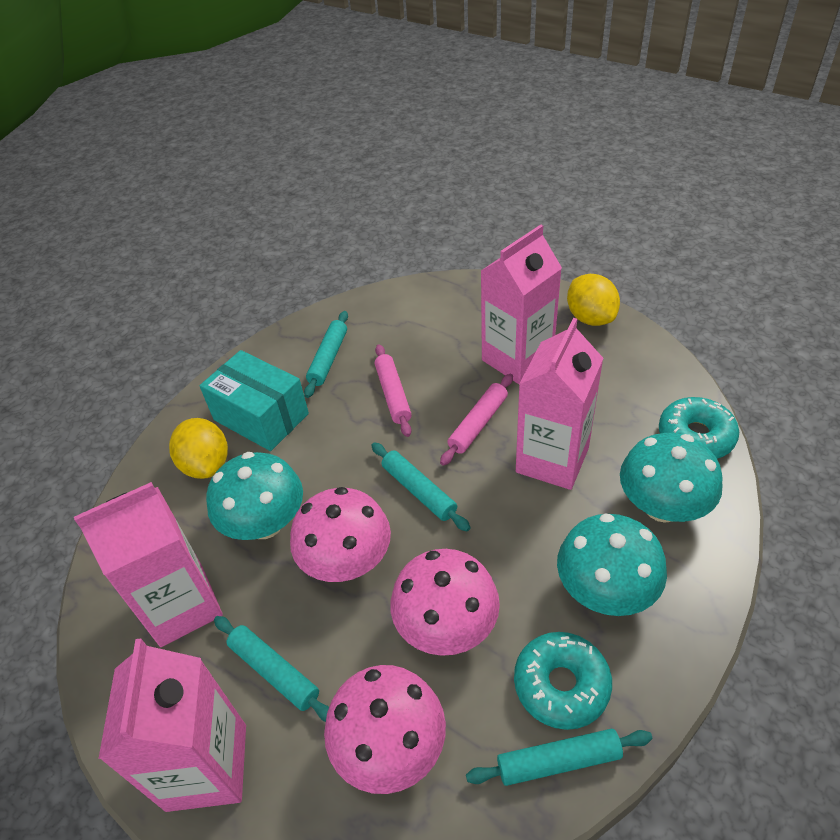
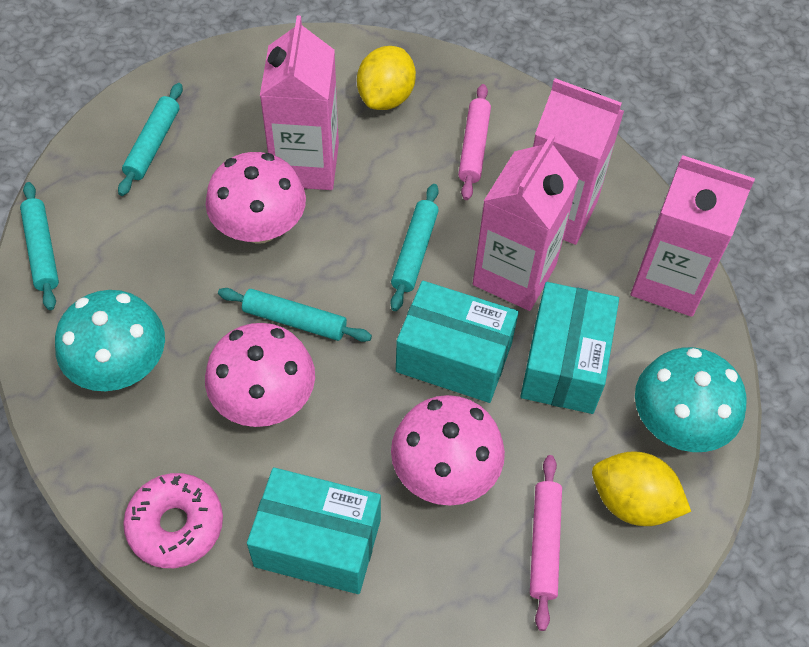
pink donut: none = 0 -> [123,473,223,568] = 1
turquoise box: [199,350,309,451] = 1 -> [247,467,381,594] [396,281,519,403] [520,282,619,414] = 3
turquoise donut: [514,632,612,730] [659,397,739,459] = 2 -> none = 0
turquoise mushroom: [206,452,303,540] [557,513,667,616] [620,433,723,523] = 3 -> [55,290,165,391] [635,347,747,452] = 2

